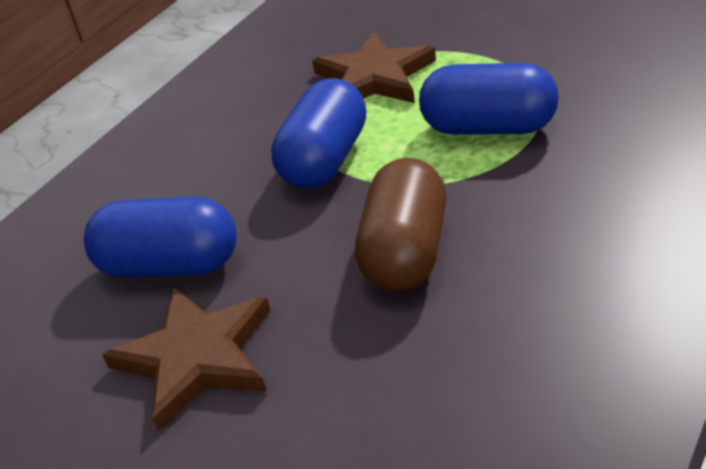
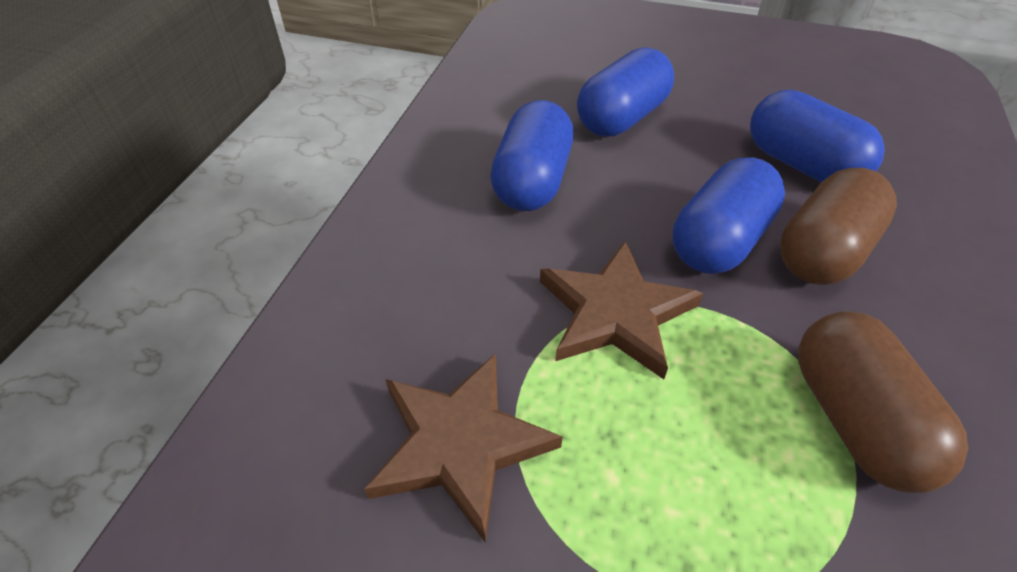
blue capsule: [84,197,237,278] [271,78,366,189] [419,63,559,135] = 3 -> [490,100,574,211] [577,47,674,136] [673,157,785,274] [750,90,885,182] = 4
brown capsule: [355,158,447,291] = 1 -> [780,168,897,285] [798,311,968,493] = 2

